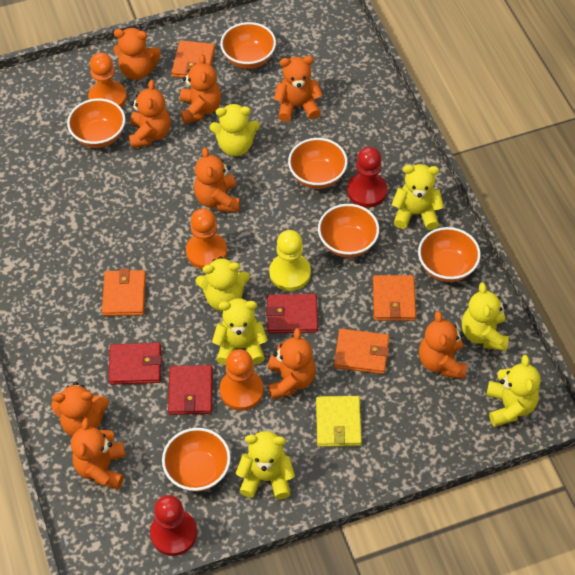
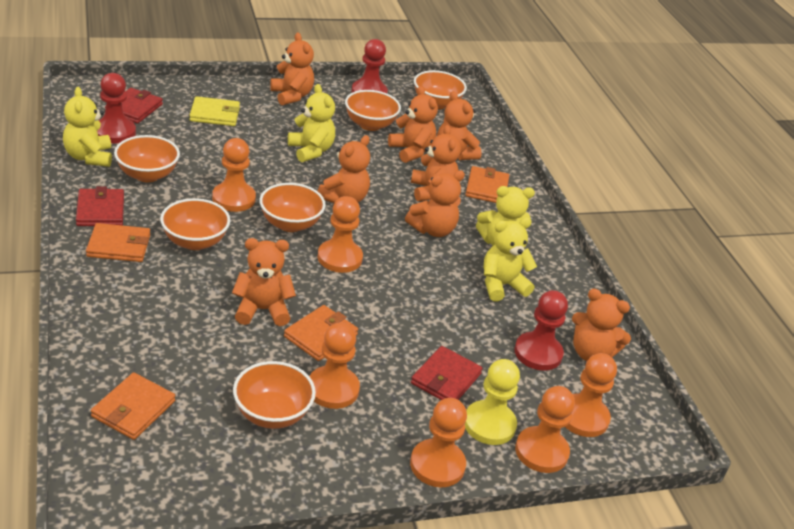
orange pawn: [88,52,127,107] [186,208,227,269] [220,349,264,411] = 3 -> [212,138,256,212] [309,323,360,409] [317,196,363,273] [410,398,467,487] [515,386,575,473] [565,353,617,437] = 6
orange teddy bear: [51,382,109,436] [71,418,126,489] [113,28,161,80] [129,80,171,148] [180,54,221,124] [194,147,240,212] [268,328,316,399] [274,56,323,122] [419,311,467,379] = 9 -> [232,238,296,326] [270,33,314,105] [318,135,370,203] [388,86,438,163] [405,170,465,237] [411,125,461,201] [437,91,482,160] [572,289,631,361] = 8
red pawn: [150,495,197,556] [347,147,387,208] = 2 -> [97,73,136,144] [352,39,388,93] [514,290,568,371] = 3
yellow teddy bear: [195,256,250,311] [210,103,260,156] [212,298,268,365] [236,431,295,499] [392,164,444,230] [462,282,509,351] [486,355,540,427] = 7 -> [63,87,112,167] [288,84,335,162] [476,186,535,246] [483,217,537,301] = 4

